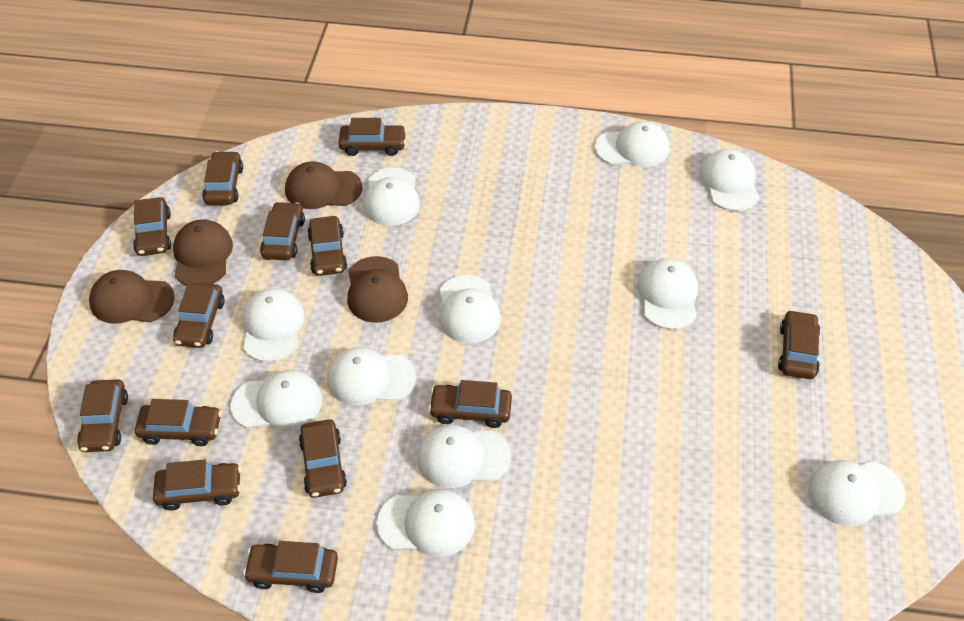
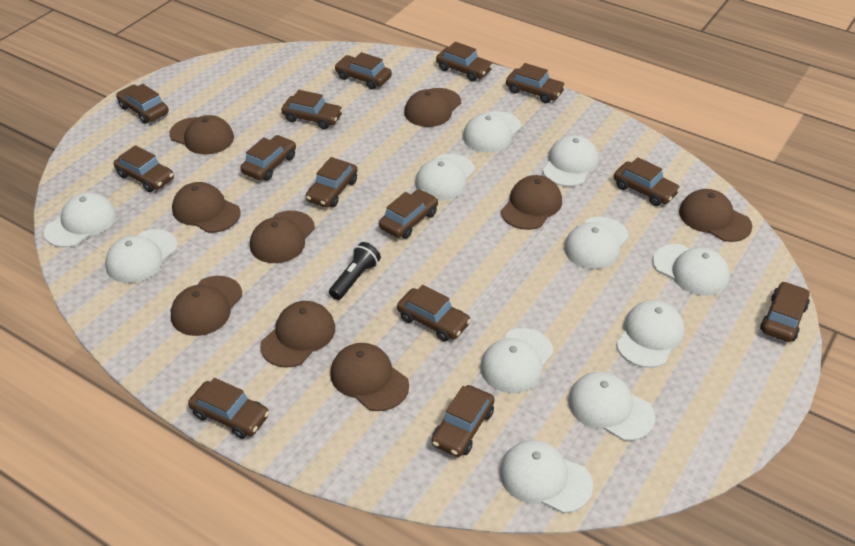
black flashlight: none = 0 -> [329,242,381,300] = 1
brown cap: [89,270,175,324] [173,219,233,286] [285,161,362,209] [347,256,408,323] = 4 -> [169,115,234,155] [171,276,242,336] [172,182,241,233] [250,211,315,263] [260,301,335,368] [330,343,409,411] [404,88,461,127] [501,175,562,230] [679,189,752,242] = 9
brown car: [77,379,128,452] [133,197,171,256] [135,399,221,446] [153,459,241,511] [173,283,225,348] [202,151,243,205] [243,541,338,593] [260,202,305,260] [299,419,347,498] [307,216,347,276] [339,118,407,156] [428,380,512,428] [778,310,820,379] = 13 -> [114,145,174,192] [116,84,169,124] [188,378,269,439] [240,135,296,181] [281,90,343,129] [306,157,358,207] [334,52,392,89] [379,189,438,239] [397,285,471,342] [431,385,495,457] [436,42,493,81] [506,63,566,103] [614,157,681,206] [760,281,810,342] = 14

